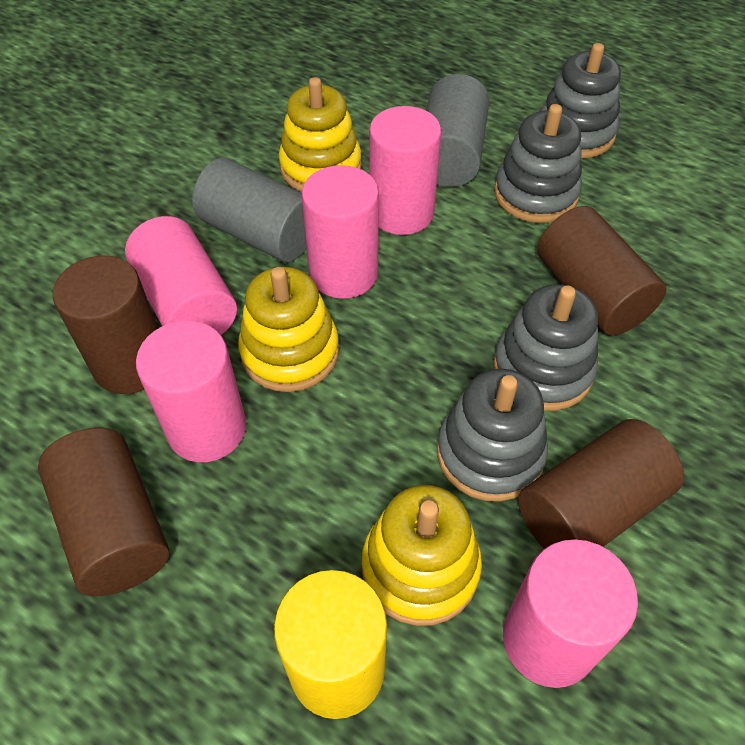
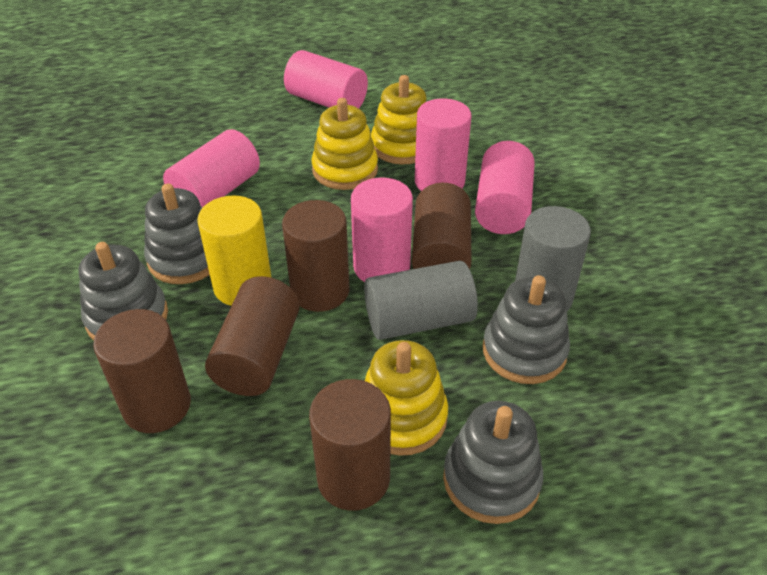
brown cylinder: [38,428,169,596] [53,256,158,394] [518,419,684,549] [537,206,667,336] = 4 -> [93,309,191,433] [205,276,300,396] [282,200,349,312] [309,379,391,511] [412,183,471,269] = 5

